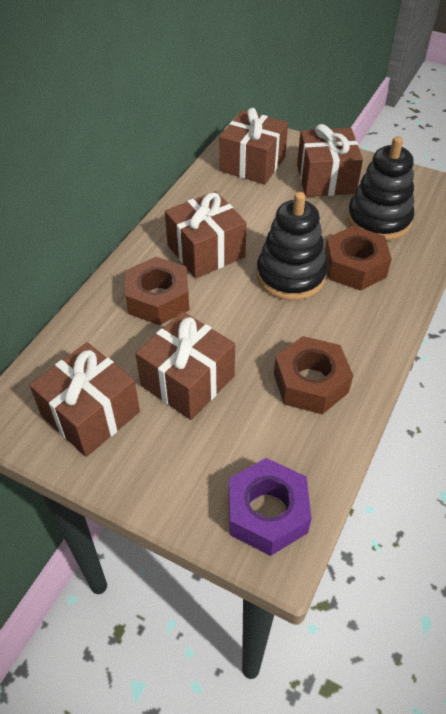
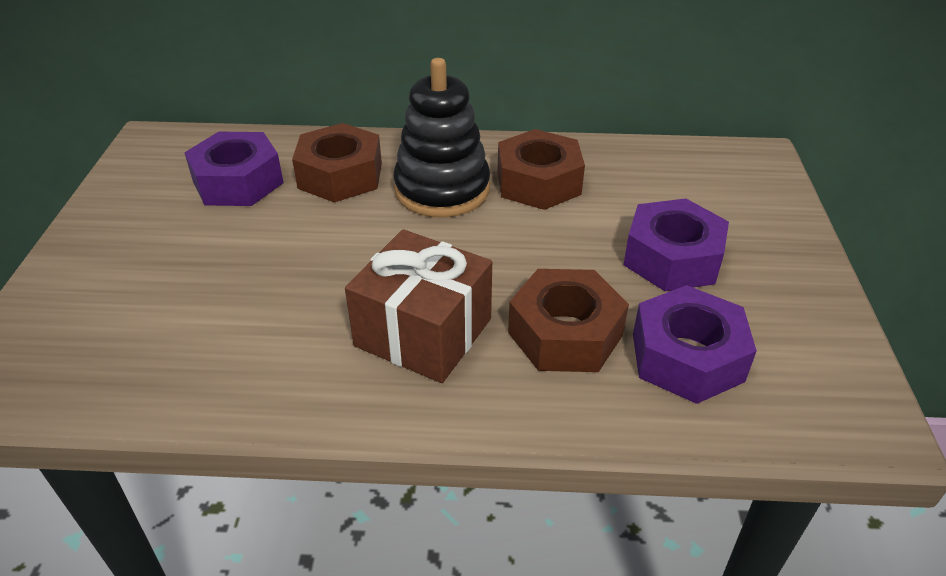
black stacking toy: [256,192,327,300] [347,136,414,241] = 2 -> [393,58,490,218] = 1
brown gift: [29,342,140,457] [135,311,235,420] [165,191,247,278] [220,108,288,184] [297,124,363,197] = 5 -> [345,229,492,383] = 1
purple nut: [229,458,312,556] = 1 -> [184,132,284,206] [623,198,729,291] [633,285,757,404] = 3

